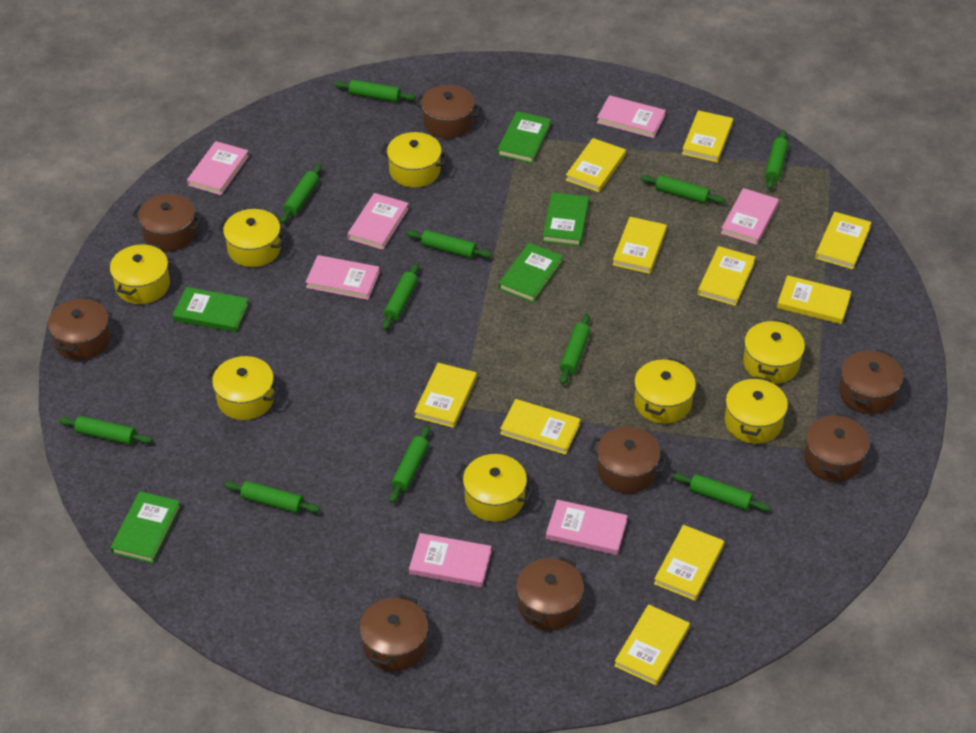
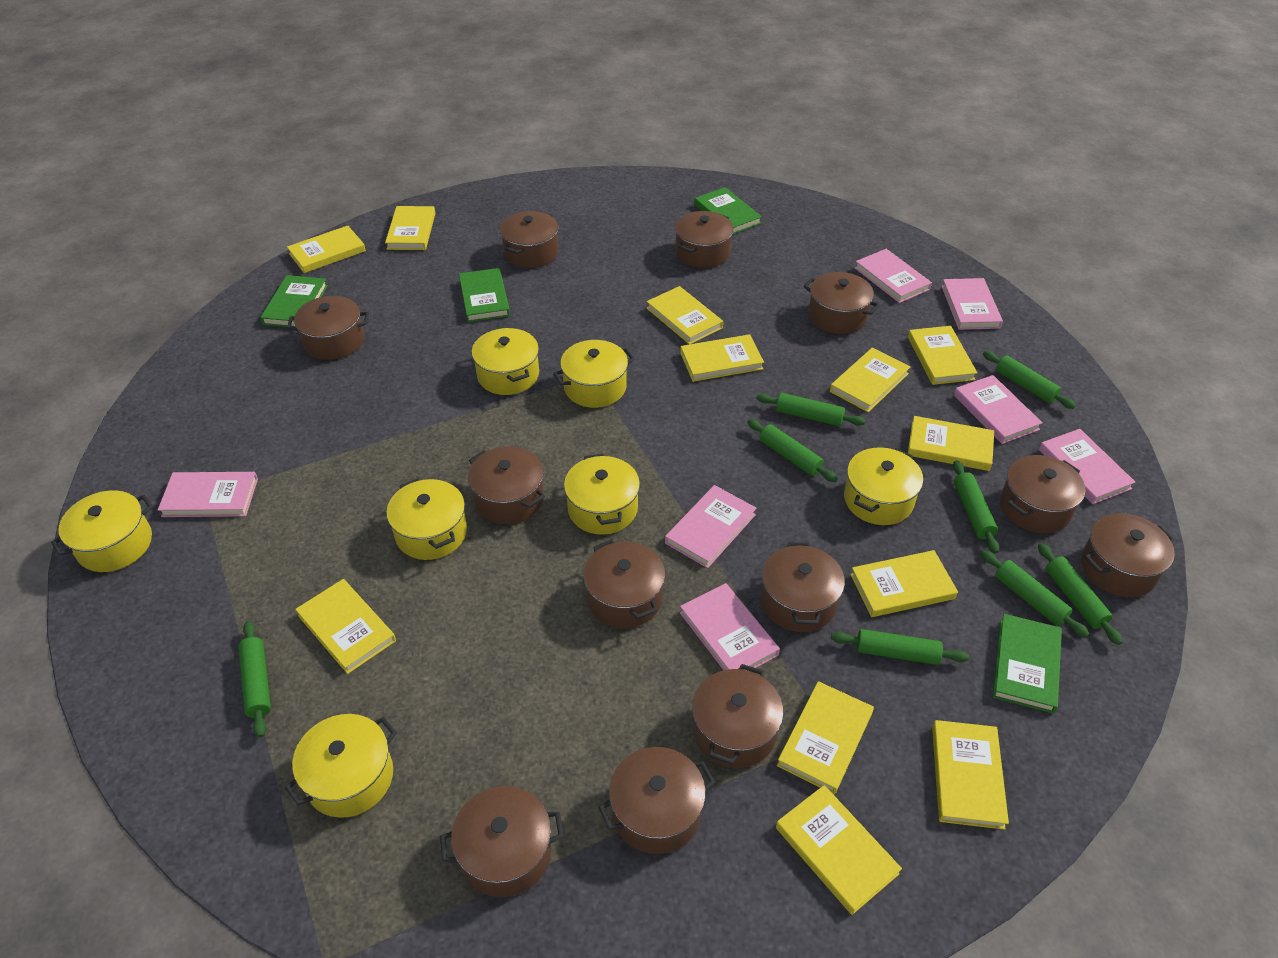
brown pot: [48,297,111,360] [132,194,202,251] [359,594,428,671] [415,85,481,138] [516,556,584,630] [589,427,668,493] [804,413,870,482] [839,349,903,414] = 8 -> [287,296,369,360] [440,786,564,897] [468,447,545,524] [500,211,559,268] [583,539,665,628] [598,747,715,854] [675,211,734,268] [692,664,784,768] [761,542,845,632] [804,272,880,334] [1000,455,1086,533] [1081,513,1175,597] = 12
green book: [110,491,181,563] [173,287,249,332] [497,111,551,163] [498,243,563,303] [542,192,589,246] = 5 -> [260,275,328,327] [459,268,510,322] [694,187,762,235] [993,614,1062,714] = 4
green rolling pin: [59,416,152,445] [224,481,320,513] [280,164,322,224] [334,80,415,102] [382,263,419,330] [390,426,430,503] [406,230,492,258] [560,314,590,385] [641,175,725,204] [673,473,770,512] [765,130,788,190] = 11 -> [238,621,271,738] [747,419,838,482] [756,393,866,426] [831,629,969,665] [953,460,999,554] [981,550,1089,637] [983,351,1076,409] [1038,543,1122,645] = 8
yellow book: [414,363,477,428] [500,399,580,455] [566,138,626,192] [613,217,667,274] [614,604,690,685] [654,525,724,601] [682,110,733,162] [698,246,755,306] [777,275,851,324] [815,212,871,270] = 10 -> [287,226,366,273] [295,579,396,674] [385,206,435,250] [647,286,723,344] [680,334,764,382] [776,785,902,915] [777,681,874,794] [830,347,910,412] [850,550,958,617] [908,326,977,385] [908,416,994,471] [932,720,1009,830] = 12
yellow pot: [110,243,170,304] [207,356,280,420] [218,209,287,267] [380,132,448,188] [456,454,534,522] [634,358,696,424] [725,376,788,444] [743,319,805,384] = 8 -> [51,490,153,572] [285,714,397,818] [386,478,467,560] [472,328,539,395] [553,340,635,408] [564,454,640,535] [844,447,923,525] = 7

